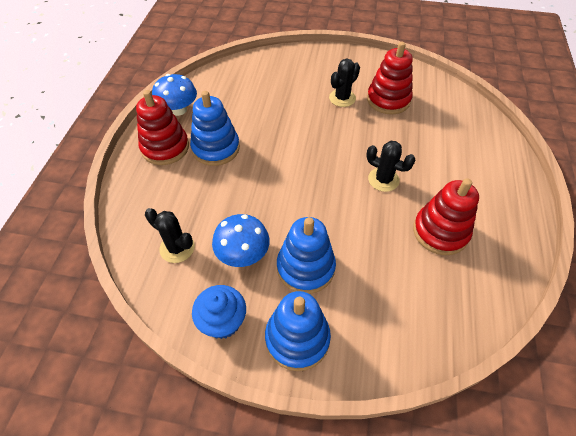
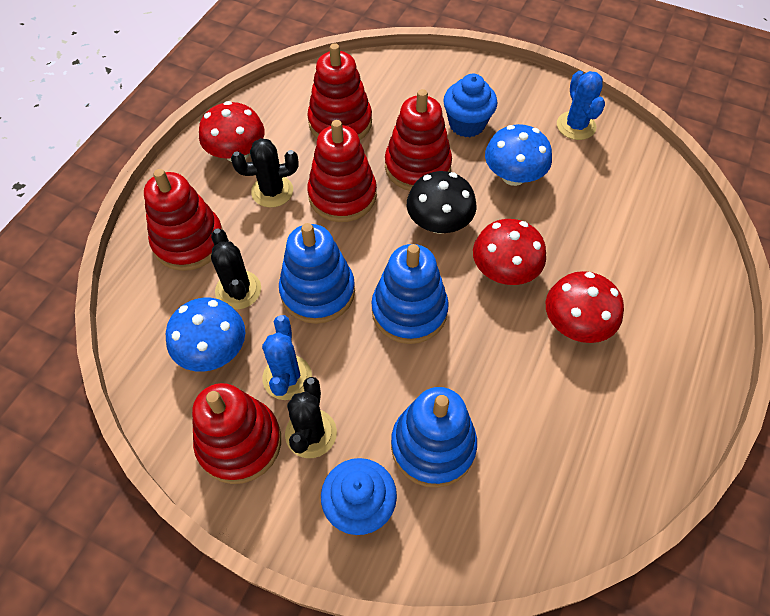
black mushroom: none = 0 -> [407,171,477,234] = 1
blue cactus: none = 0 -> [262,315,312,400] [557,71,605,140] = 2
blue cupcake: [192,285,246,339] = 1 -> [321,458,397,535] [443,73,498,137] = 2
red mushroom: none = 0 -> [199,101,265,162] [473,219,546,285] [546,271,624,343] = 3
red stacking toy: [136,90,189,165] [367,42,413,114] [413,178,479,255] = 3 -> [144,169,223,271] [192,383,281,484] [307,43,372,140] [307,120,377,222] [385,89,452,191] = 5

